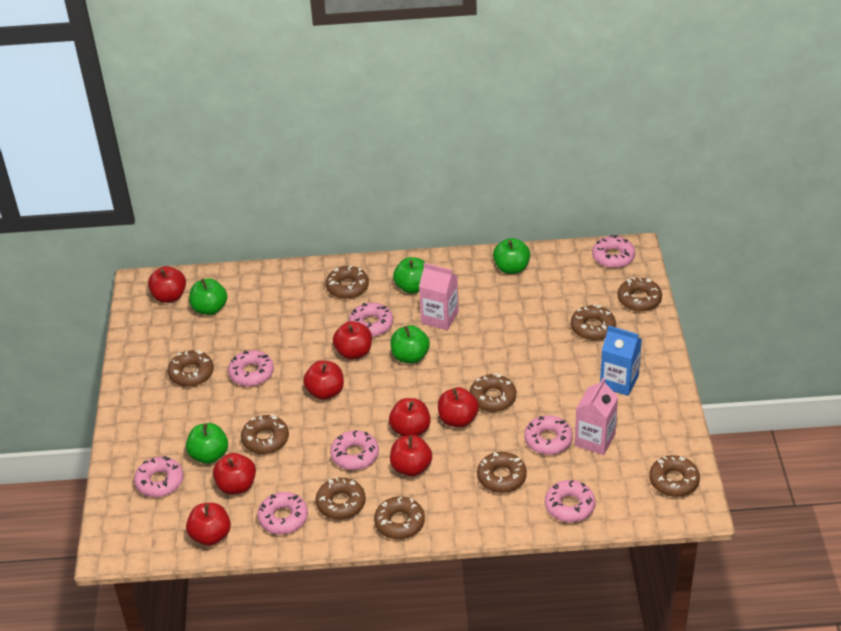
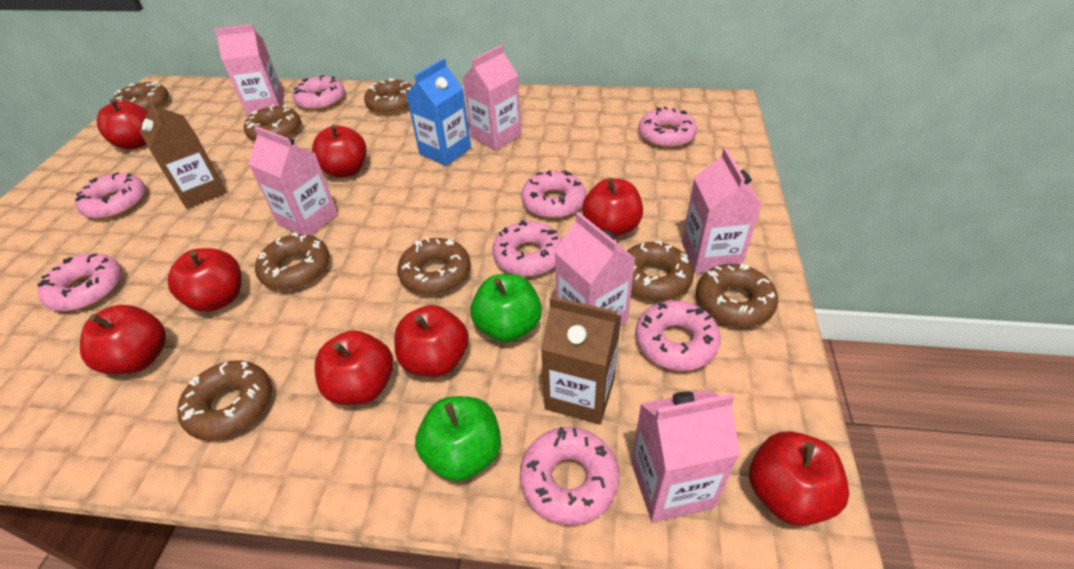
brown carton: none = 0 -> [139,98,227,209] [541,296,621,425] = 2
brown donut: [168,350,214,387] [241,415,289,454] [316,477,366,520] [326,266,369,299] [374,496,425,539] [470,373,516,412] [477,452,527,493] [571,304,616,340] [618,277,662,312] [649,455,700,497] = 10 -> [113,82,169,111] [177,360,272,440] [244,105,301,141] [255,232,330,290] [364,78,413,114] [397,237,471,295] [627,240,694,301] [696,263,778,327] = 8
green apple: [186,423,228,464] [189,278,227,315] [390,325,430,364] [393,257,425,294] [493,238,530,274] = 5 -> [415,396,501,482] [470,274,542,343] = 2
pink carton: [419,263,459,330] [575,378,618,455] = 2 -> [214,24,284,115] [248,126,338,236] [463,45,522,150] [555,212,636,327] [631,390,740,522] [682,148,762,274] = 6

